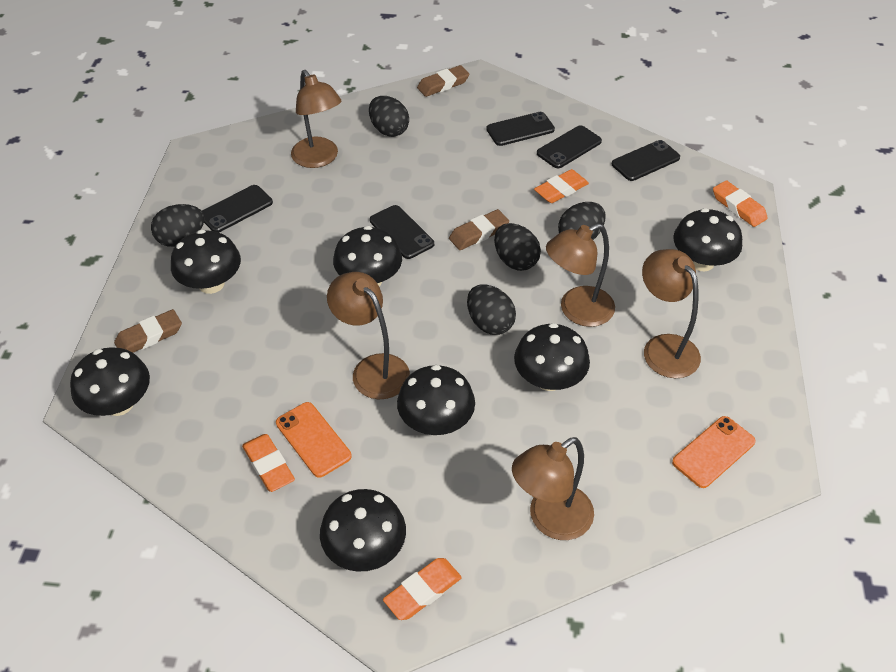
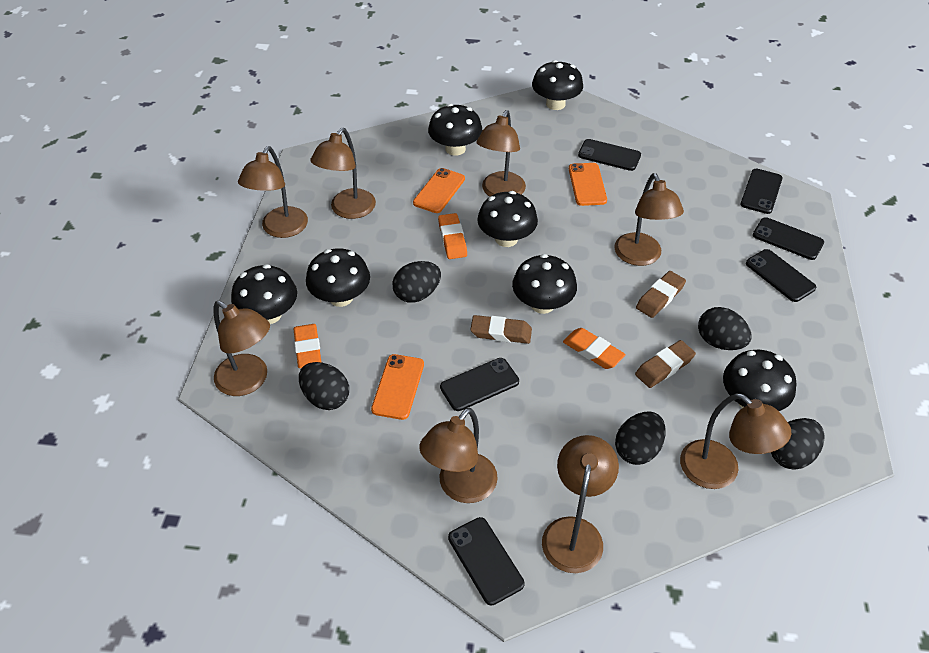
black phone: [202,185,273,232] [370,205,434,259] [486,112,555,146] [537,125,602,168] [612,140,680,181] = 5 -> [440,358,519,411] [448,517,525,605] [578,139,641,171] [740,169,783,214] [746,249,816,302] [753,217,824,260] = 6
brown lamp: [291,70,341,168] [327,272,410,399] [512,437,594,540] [546,223,615,327] [642,249,701,378] = 5 -> [214,301,270,396] [238,146,308,238] [310,128,376,219] [419,408,498,503] [477,110,526,197] [542,435,619,573] [614,173,684,266] [680,393,791,489] = 8
orange eraser: [242,434,295,492] [383,558,462,620] [534,169,589,203] [713,180,768,227] = 4 -> [294,324,321,368] [438,213,467,259] [563,328,625,369] = 3
orange phone: [276,402,352,478] [672,416,756,488] = 2 -> [371,354,424,420] [413,168,465,213] [569,163,607,206] = 3

